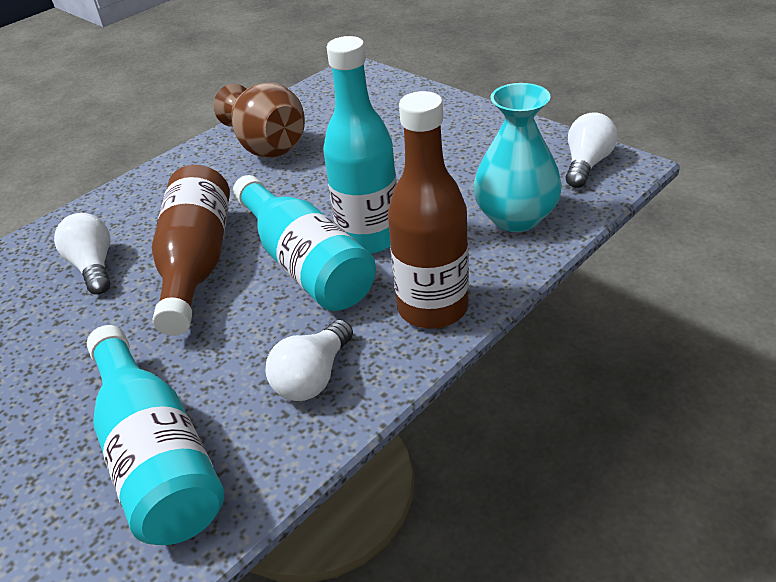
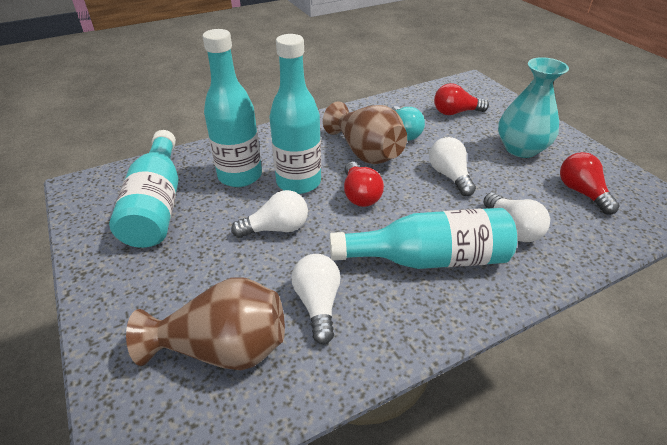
brown bottle: [152,165,230,336] [388,91,469,329] = 2 -> none = 0
brown vase: [214,82,305,158] = 1 -> [126,278,285,370] [323,101,407,164] = 2
red light bulb: none = 0 -> [344,162,384,207] [434,83,489,115] [560,152,620,215] = 3
turquoise bottle: [87,325,224,545] [233,175,376,311] [323,36,397,254] = 3 -> [109,130,178,248] [203,29,262,187] [269,34,321,194] [329,208,517,269] = 4
turquoise light bulb: none = 0 -> [391,106,425,140] = 1
white light bulb: [54,213,110,295] [265,319,353,401] [565,112,618,188] = 3 -> [231,190,308,238] [292,254,340,344] [429,137,476,196] [483,193,550,242] = 4

